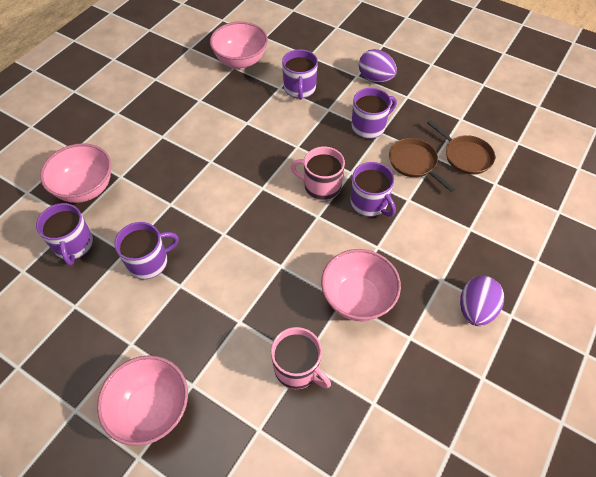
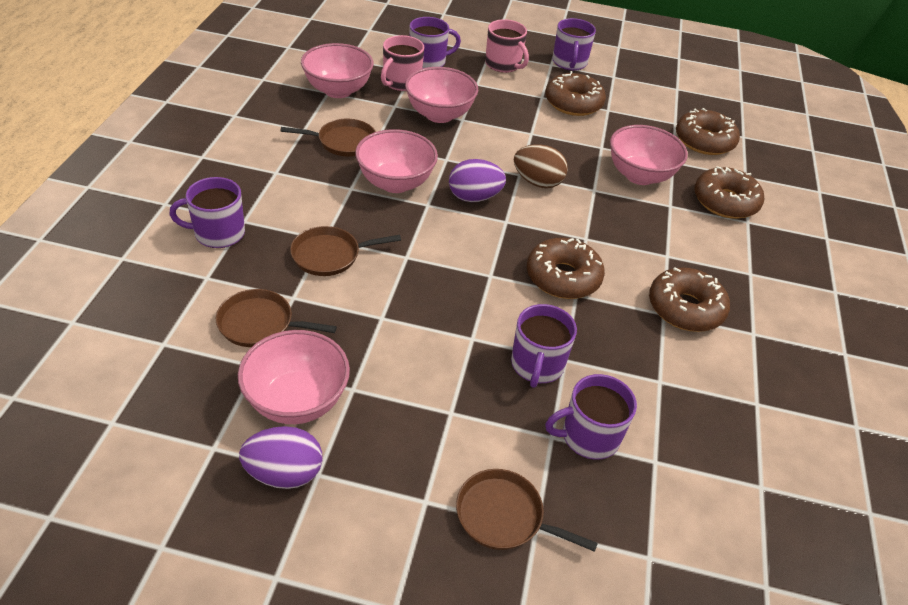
brown donut: none = 0 -> [527,238,605,299] [545,71,606,116] [649,268,730,332] [676,108,740,155] [694,166,764,219] = 5
brown egg: none = 0 -> [514,144,568,188] = 1
brown pan: [389,138,455,192] [427,120,495,175] = 2 -> [216,289,337,347] [281,119,376,156] [290,226,401,276] [456,469,598,552] = 4
pink bowl: [40,143,111,203] [97,355,188,446] [210,22,268,69] [321,249,401,321] = 4 -> [238,330,350,424] [301,43,374,98] [355,129,438,193] [405,67,478,123] [610,125,688,185] = 5

